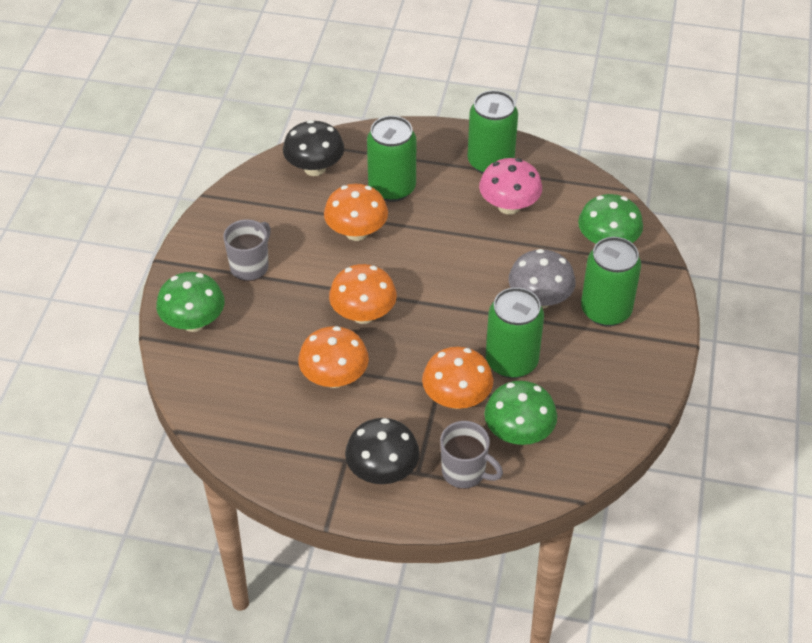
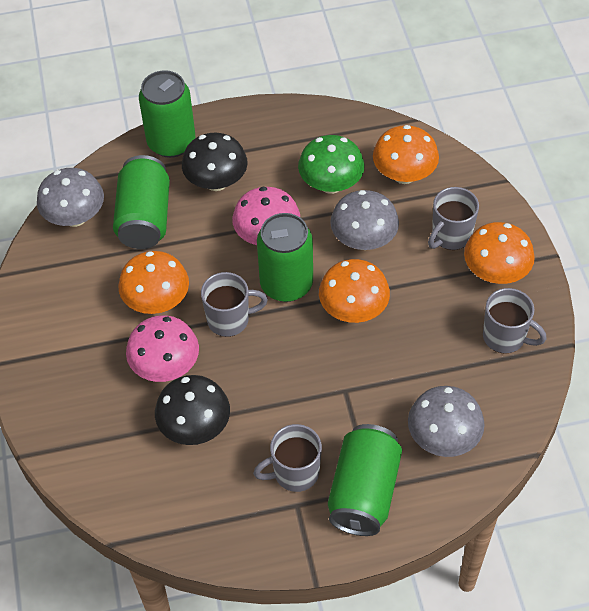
green mushroom: [156,272,225,332] [484,381,557,445] [578,194,643,243] = 3 -> [298,135,365,194] = 1
grey mug: [223,219,271,281] [440,421,503,489] = 2 -> [201,272,268,337] [253,424,322,492] [428,187,479,250] [483,288,547,354] = 4
grey mushroom: [508,249,576,309] = 1 -> [37,168,104,227] [330,190,399,250] [408,386,485,457] = 3
pink mushroom: [479,158,542,215] = 1 -> [126,315,199,382] [232,187,300,245] = 2

